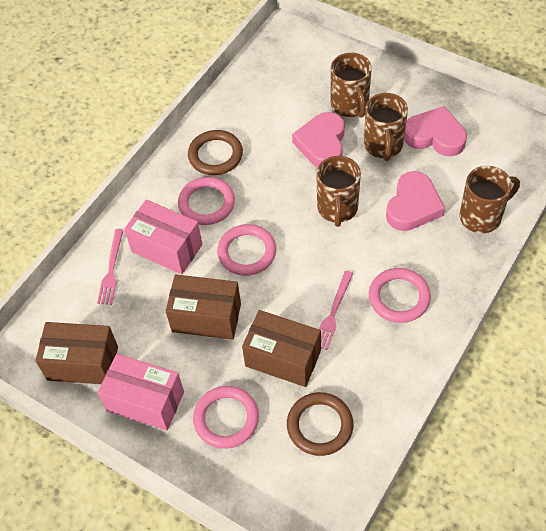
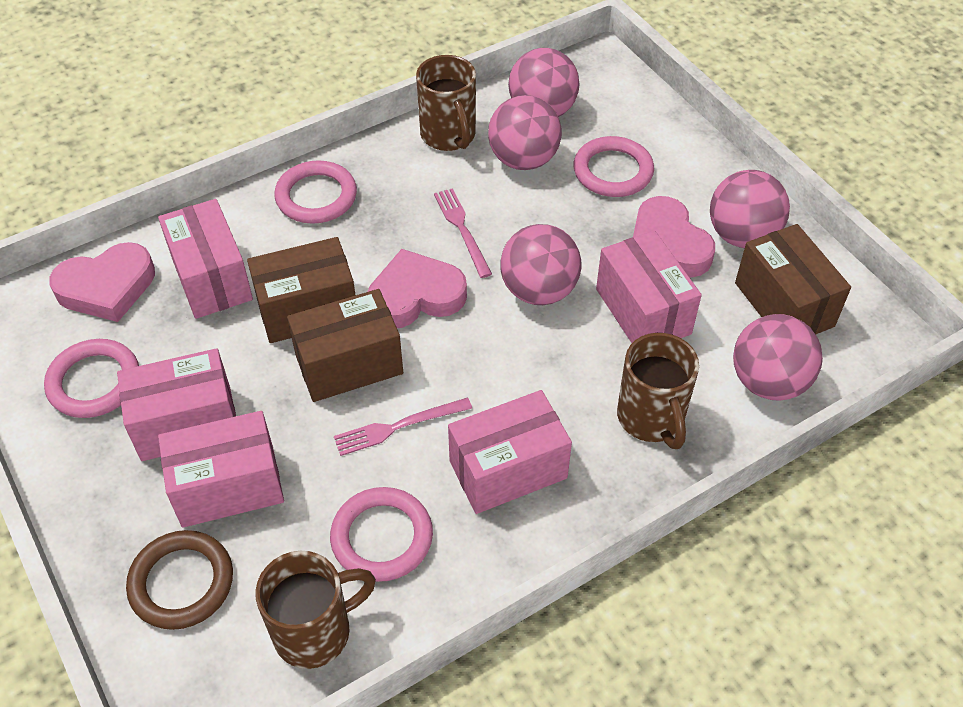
brown mug: [316,156,361,227] [331,53,372,118] [364,93,408,161] [460,166,520,233] = 4 -> [255,551,376,669] [416,55,476,151] [617,333,699,449] = 3
brown ring: [188,130,243,175] [287,392,353,456] = 2 -> [126,530,233,630] = 1
pink ball: none = 0 -> [488,95,562,170] [500,224,581,305] [508,48,579,117] [710,170,790,248] [733,314,823,401] = 5
pink box: [98,354,184,431] [124,200,203,274] = 2 -> [117,348,236,461] [158,199,253,319] [158,411,284,528] [448,390,572,514] [596,230,702,343] = 5

